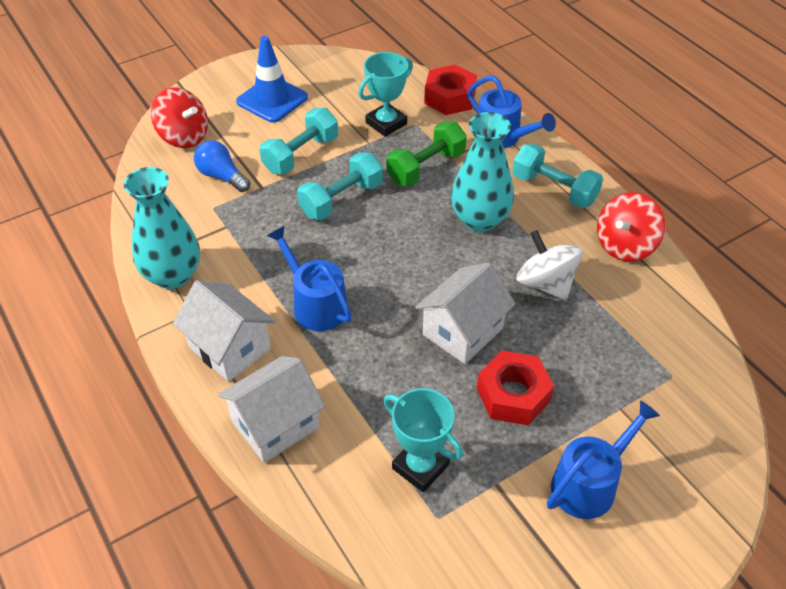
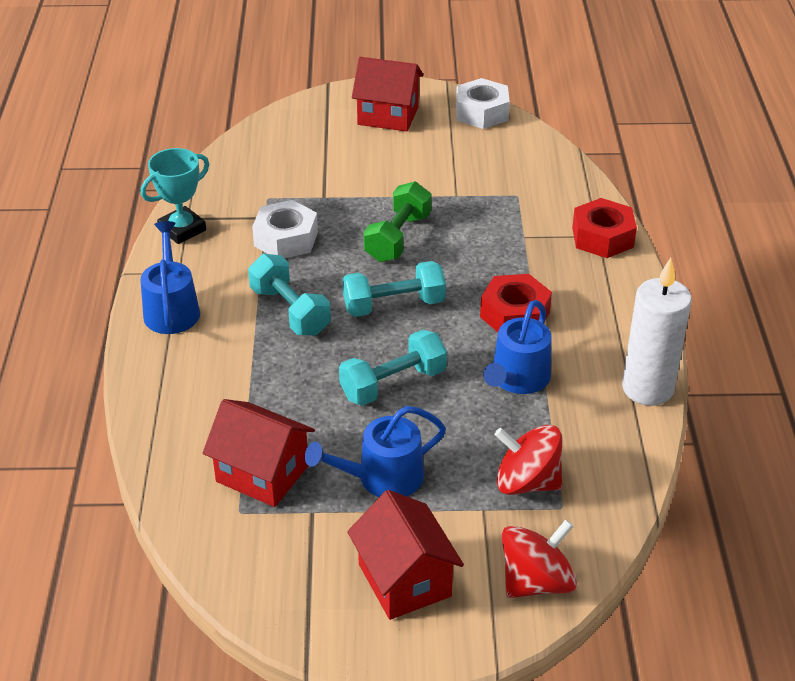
blue light bulb: [194,140,250,192] = 1 -> none = 0
blue traffic cone: [236,36,308,123] = 1 -> none = 0
red house: none = 0 -> [203,399,315,507] [347,490,464,620] [352,57,424,132] = 3
turquoise trophy: [358,52,413,137] [384,388,463,492] = 2 -> [141,148,209,244] = 1
turquoise vase: [123,167,200,289] [451,112,514,232] = 2 -> none = 0
white candle: none = 0 -> [622,258,692,406] = 1
white house: [173,280,275,382] [218,356,325,463] [415,263,516,364] = 3 -> none = 0
white nut: none = 0 -> [252,200,318,258] [456,78,510,129] = 2
white spinning top: [517,230,583,300] = 1 -> none = 0

